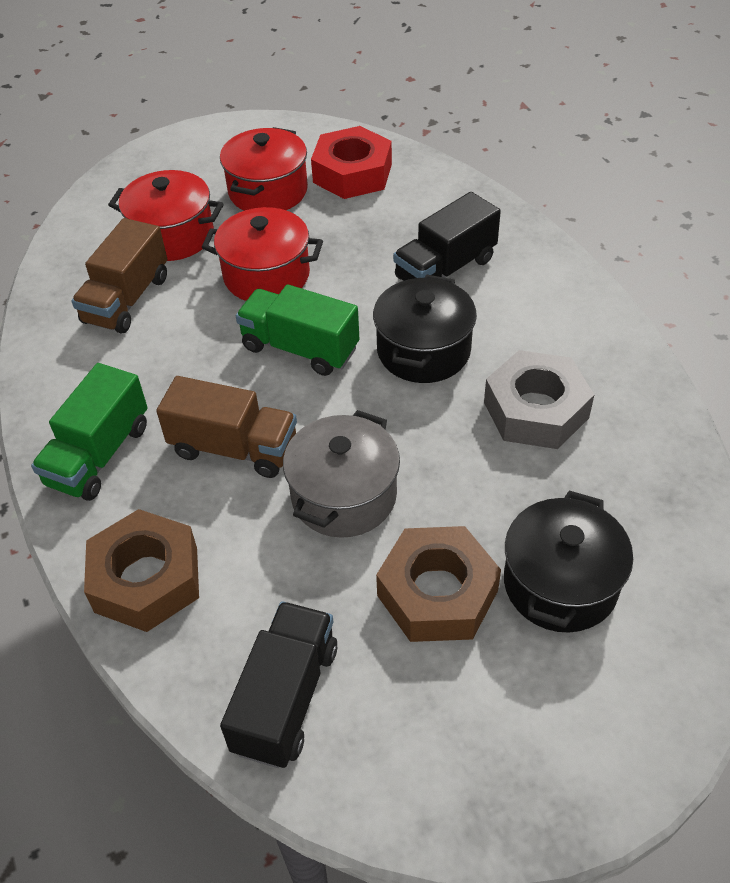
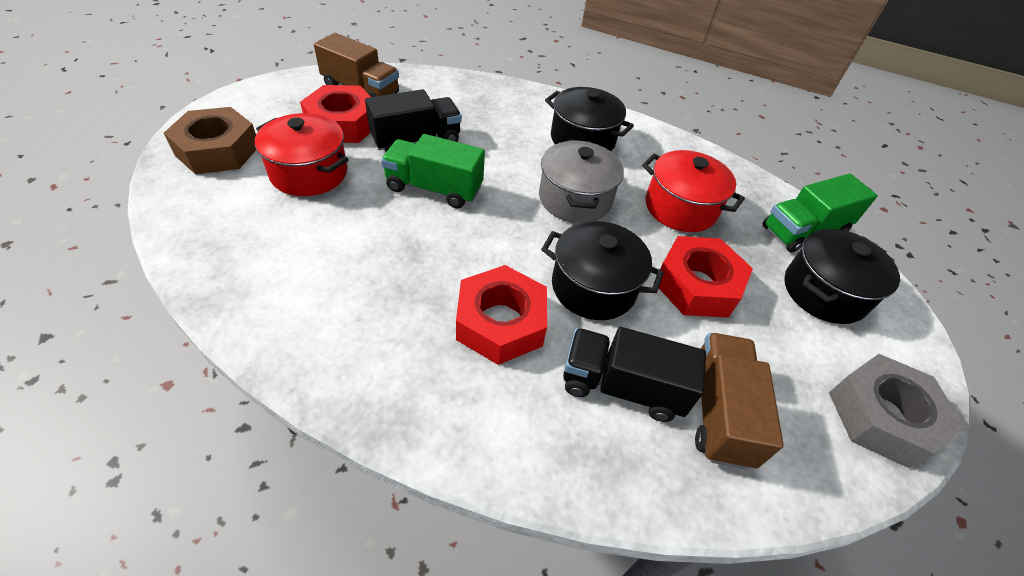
black pot: [373,275,477,383] [504,490,633,633] = 2 -> [541,221,664,320] [545,87,634,151] [784,229,900,324] = 3
brown nut: [84,509,199,632] [376,526,501,642] = 2 -> [164,107,256,174] = 1
red nut: [311,126,392,199] = 1 -> [300,85,371,143] [456,265,547,365] [659,236,753,318] = 3
red pot: [108,170,223,261] [202,207,323,301] [220,127,308,211] = 3 -> [255,113,349,196] [642,150,745,232] = 2

